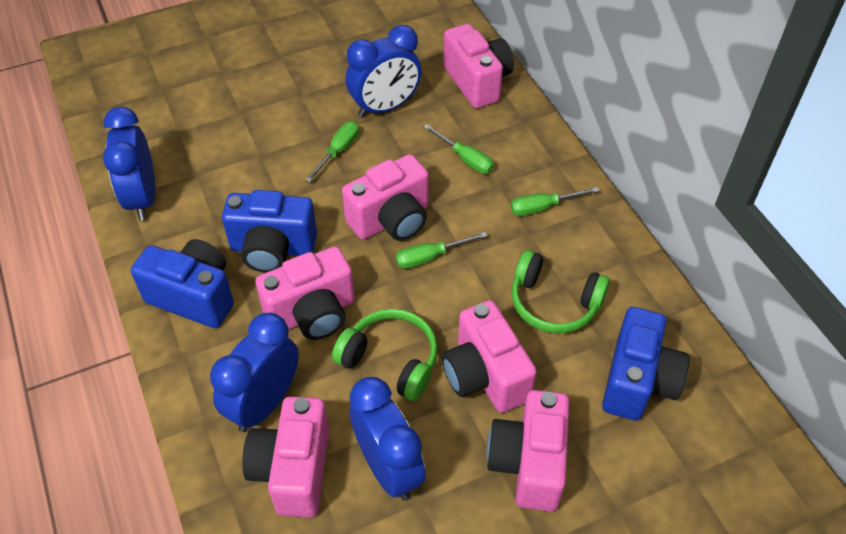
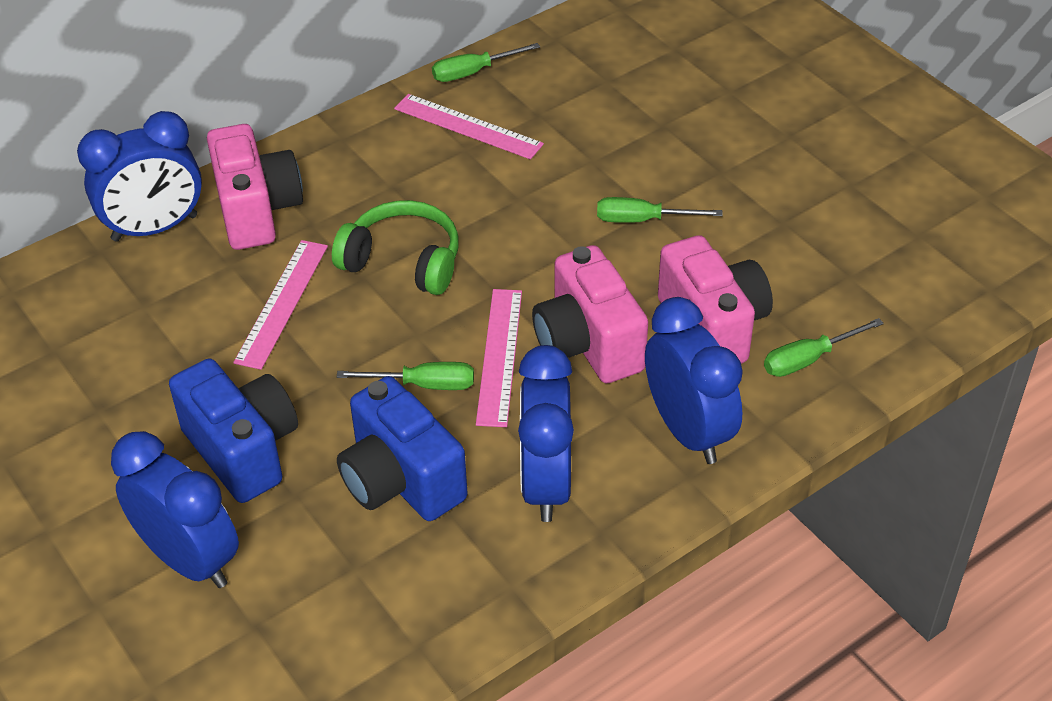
blue camera: [131,239,234,328] [222,190,317,273] [602,307,690,421] = 3 -> [169,358,298,503] [337,376,467,521] = 2
green headphones: [332,309,438,401] [512,250,610,333] = 2 -> [332,200,459,295] = 1
pink camera: [242,397,329,518] [255,246,355,340] [342,154,429,241] [442,300,537,413] [443,24,514,108] [487,390,569,512] = 6 -> [207,124,303,250] [532,245,648,383] [658,235,773,364] = 3
pink ruler: none = 0 -> [233,240,328,370] [394,94,544,160] [476,289,522,427] = 3

